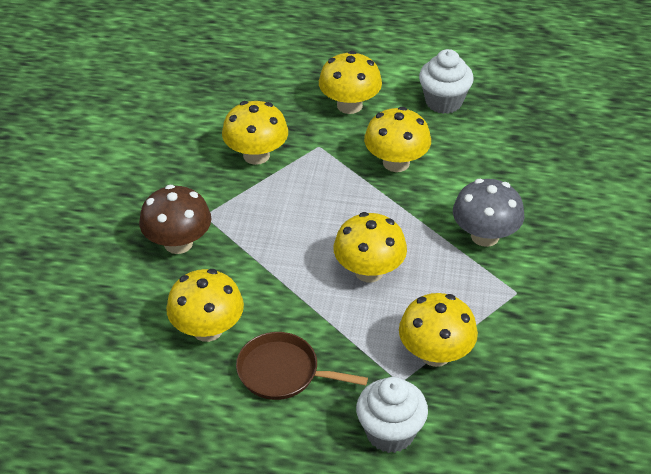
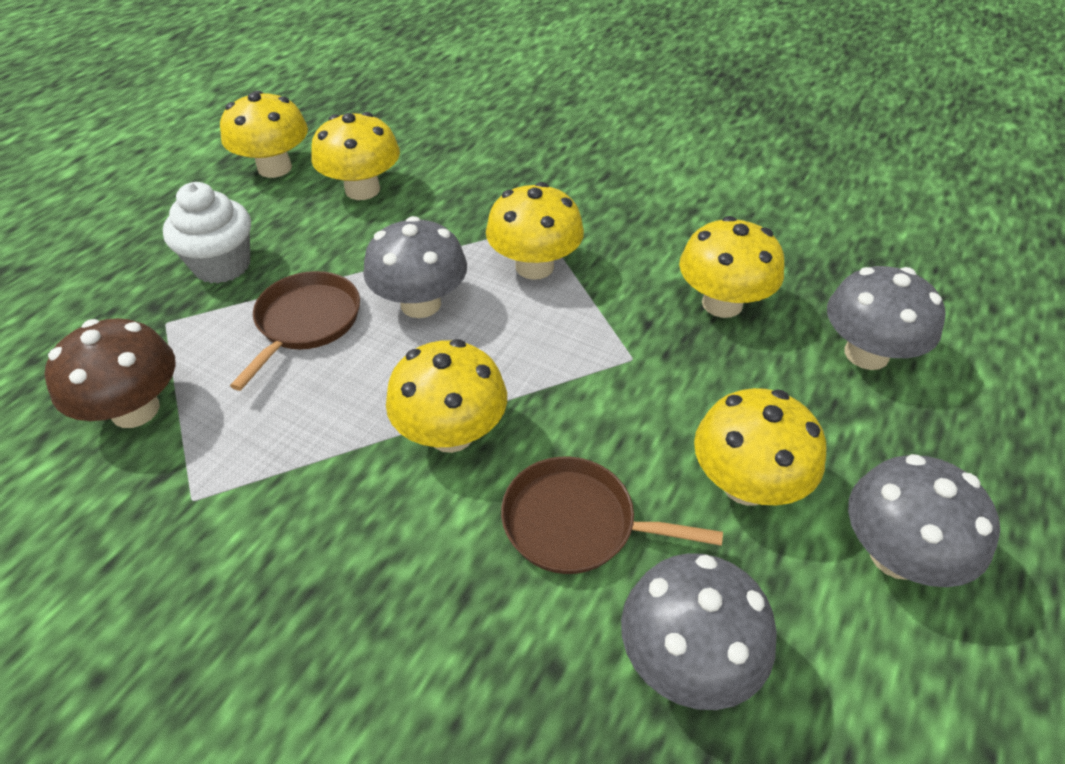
brown pan: [236,332,368,400] = 1 -> [230,271,360,391] [501,457,723,574] = 2
grey mushroom: [453,179,524,247] = 1 -> [363,216,467,318] [621,553,777,710] [827,266,946,370] [848,454,1000,587] = 4
white cupcake: [356,377,428,453] [419,49,474,114] = 2 -> [163,182,251,283] = 1

